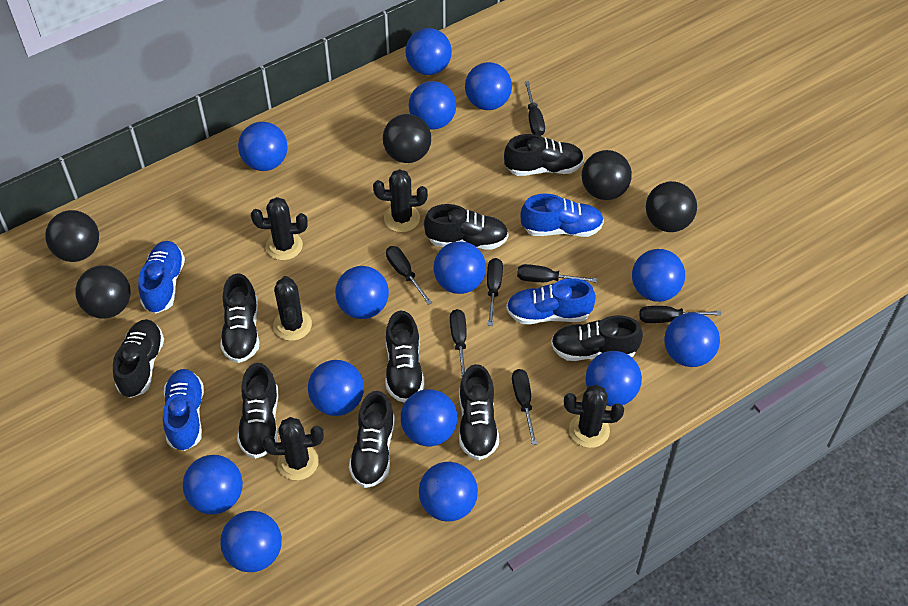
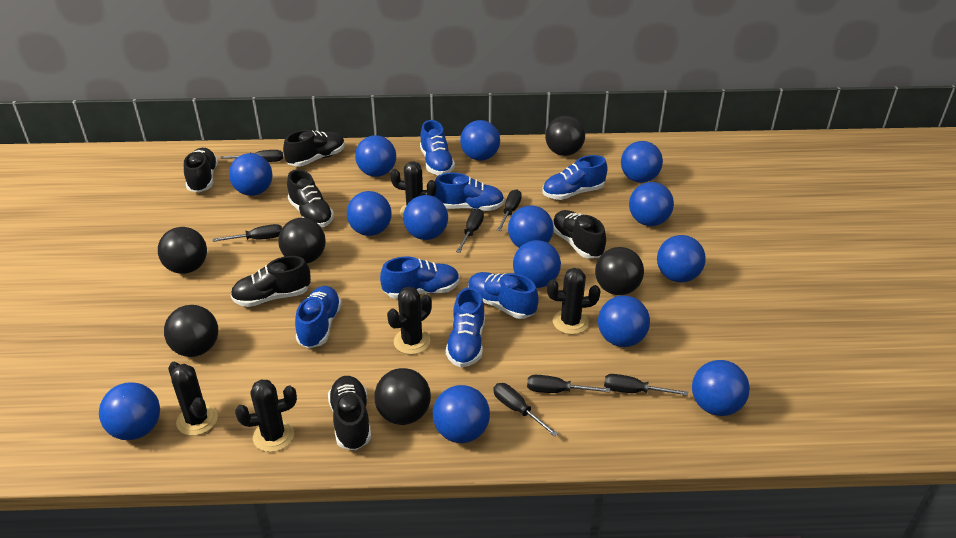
black ball: [45,210,99,262] [75,265,131,319] [383,114,431,163] [582,150,632,200] [646,181,697,232] = 5 -> [158,227,207,274] [164,305,218,357] [278,218,326,264] [374,368,431,425] [545,116,585,156] [595,247,644,295] = 6
black shoe: [113,319,164,398] [220,273,259,363] [237,363,278,459] [349,391,395,488] [385,310,424,403] [424,204,509,250] [459,364,499,460] [504,134,584,176] [551,315,643,361] = 9 -> [184,148,218,192] [230,256,311,307] [283,130,345,167] [287,169,334,227] [328,376,371,450] [553,210,606,258] = 6
blue shoe: [138,241,185,314] [163,369,204,451] [506,278,596,324] [520,194,604,237] = 4 -> [295,286,342,348] [380,256,460,299] [420,120,455,175] [434,173,504,211] [446,287,485,367] [468,272,539,319] [542,155,608,200] = 7

